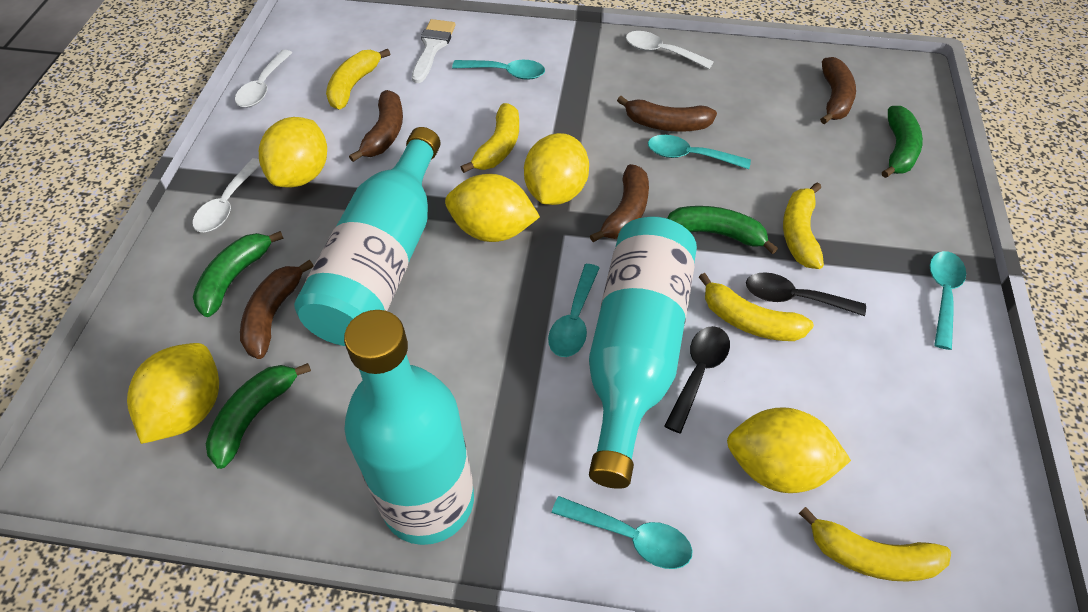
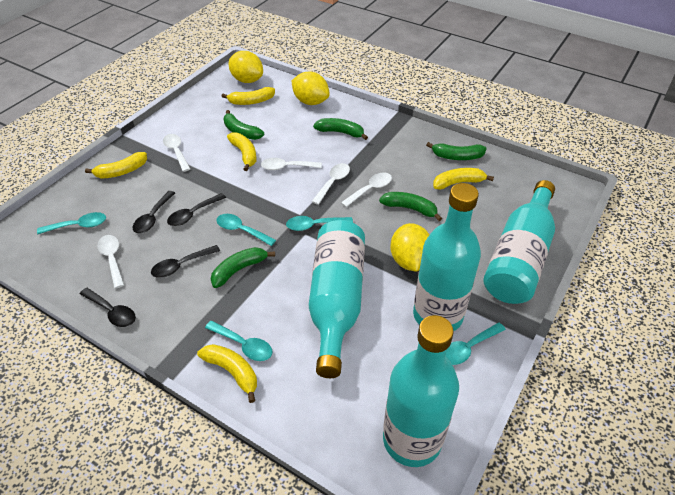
black spoon: [664,326,730,434] [746,272,866,316] = 2 -> [80,288,136,327] [133,191,175,233] [151,245,220,278] [167,193,226,226] = 4
brown banana: [240,260,314,359] [349,90,403,162] [590,164,649,242] [617,96,717,132] [820,57,856,124] = 5 -> none = 0
green banana: [193,231,284,317] [206,363,311,469] [667,206,778,254] [882,106,923,178] = 4 -> [211,247,275,288] [224,110,264,140] [313,118,368,140] [379,192,442,221] [426,142,487,160] = 5
turquoise bottle: [294,127,441,346] [344,310,474,545] [589,217,697,489] = 3 -> [309,220,365,378] [383,315,459,467] [413,183,481,331] [483,180,555,304] = 4
white brush: [412,19,455,83] = 1 -> none = 0
white spoon: [192,158,260,232] [235,50,292,107] [626,31,714,69] = 3 -> [97,235,124,289] [163,134,190,172] [261,158,322,170] [311,163,350,205] [341,172,392,207] = 5
yellow lemon: [127,343,219,444] [259,117,327,188] [445,174,540,242] [524,133,589,205] [727,407,851,493] = 5 -> [229,51,263,83] [292,71,330,105] [390,223,430,272] = 3

